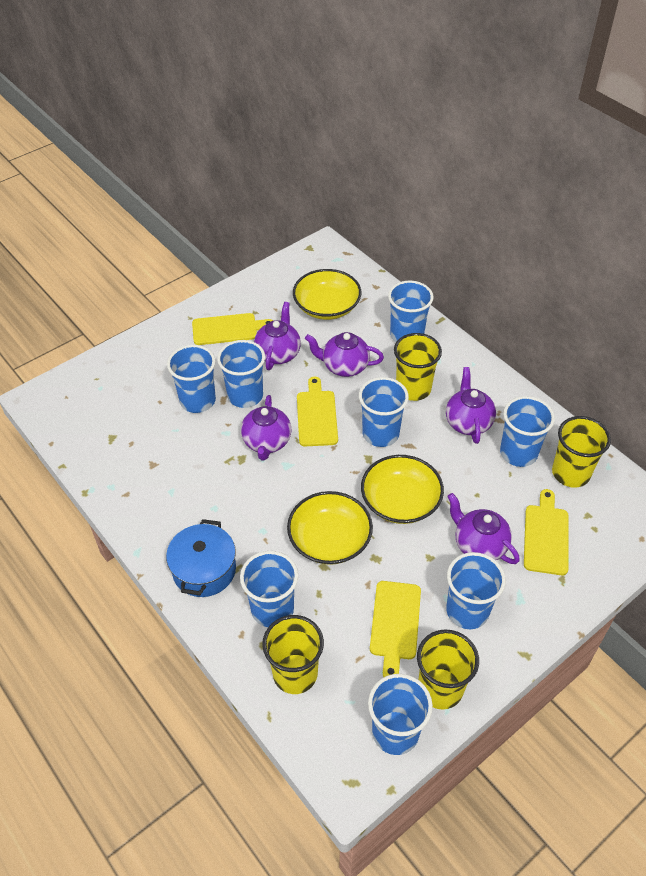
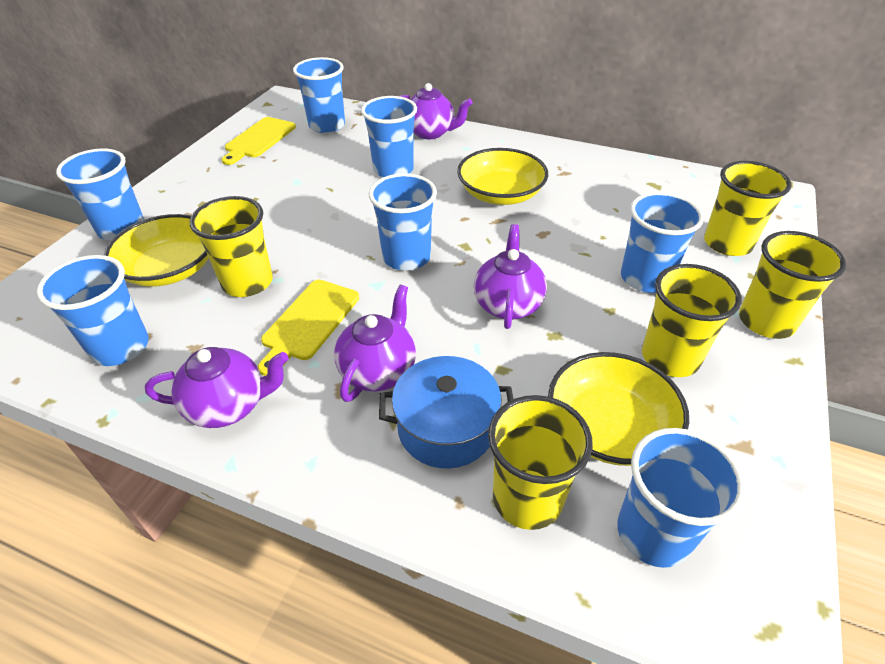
blue cup: [167,345,216,413] [217,340,265,408] [240,551,298,627] [359,377,409,447] [368,674,433,755] [388,281,434,342] [446,552,506,629] [500,396,555,467] = 8 -> [37,255,149,366] [56,148,144,241] [293,57,345,133] [361,96,417,177] [369,173,437,271] [617,428,745,568] [621,192,704,293] = 7
purple teapot: [241,395,291,460] [254,302,301,370] [305,332,384,377] [446,367,496,444] [447,493,520,564] = 5 -> [145,347,289,428] [334,285,416,402] [400,83,472,139] [474,224,547,329] = 4
yellow cup: [262,615,324,694] [394,333,442,401] [417,629,479,709] [552,416,611,488] = 4 -> [190,196,273,297] [488,395,593,530] [642,264,742,377] [704,161,791,256] [739,231,846,339] = 5
yellow cutting board: [192,313,273,345] [297,376,338,446] [370,581,421,677] [524,489,569,575] = 4 -> [222,117,296,165] [258,280,359,376] = 2

